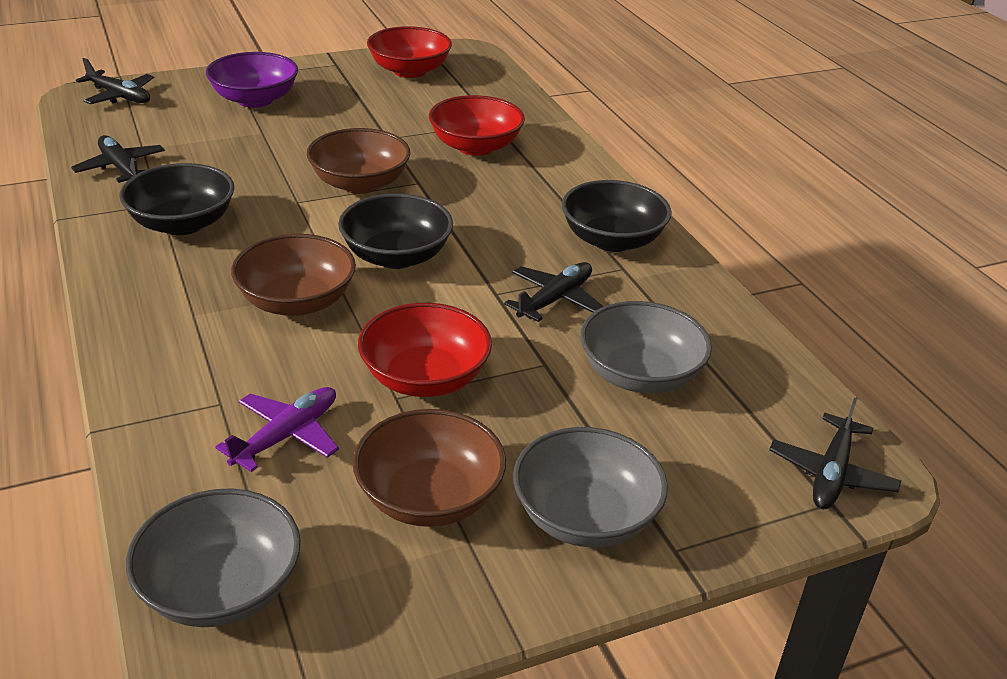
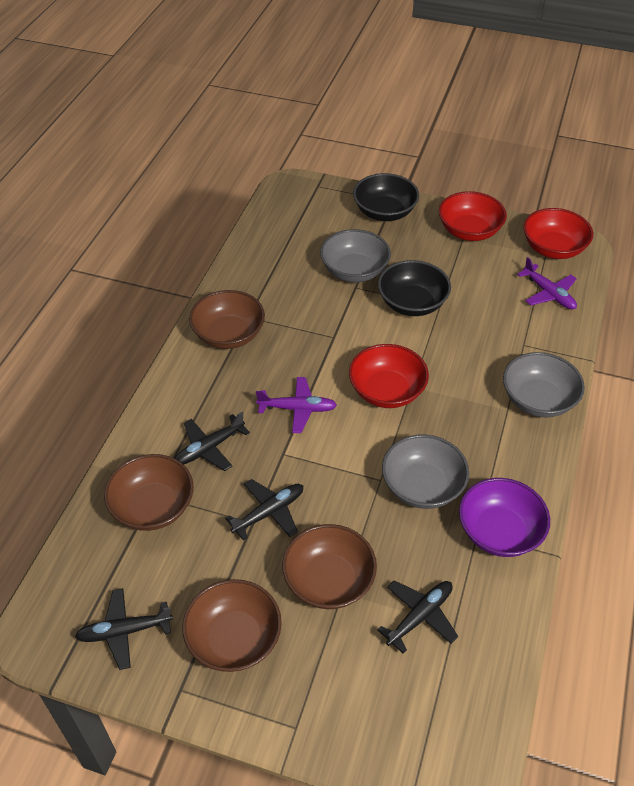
black bowl: [120,163,234,235] [338,193,453,269] [562,180,672,252] = 3 -> [353,173,419,221] [378,260,451,316] = 2
brown bowl: [231,234,356,316] [307,128,410,194] [353,409,506,527] = 3 -> [104,454,194,531] [182,579,282,672] [189,290,265,349] [282,524,377,609] = 4
purple plane: [216,387,339,472] = 1 -> [256,377,337,433] [517,257,577,309] = 2

